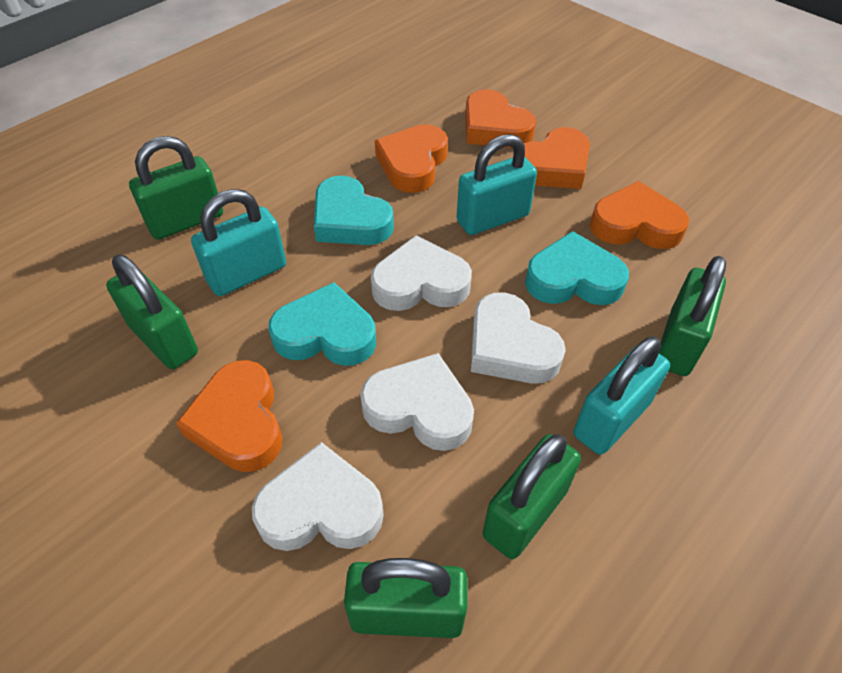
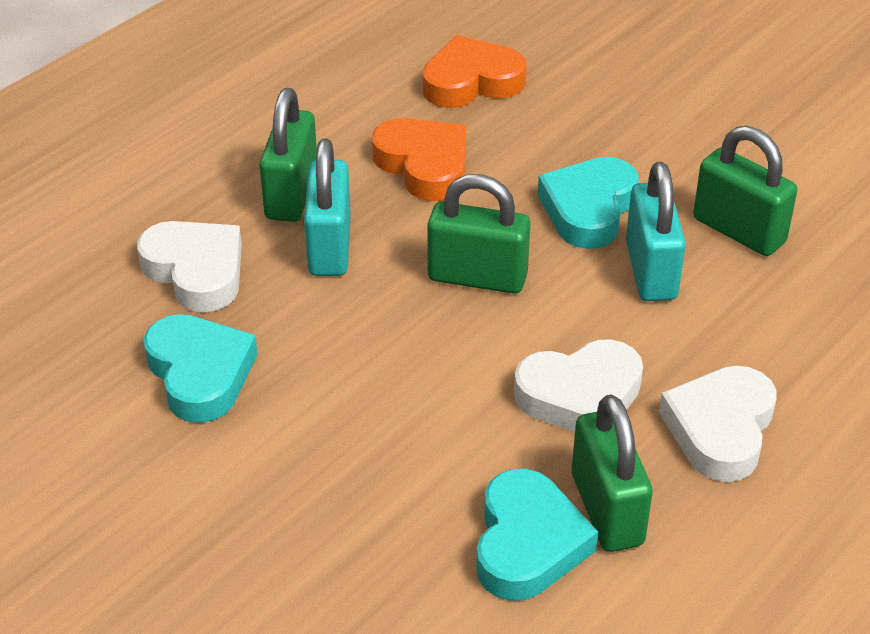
green padlock: [106,255,198,369] [129,136,223,240] [344,558,468,638] [483,434,581,559] [659,256,726,376] = 5 -> [259,88,317,222] [427,174,530,294] [572,394,653,552] [693,126,797,256] = 4
orange heart: [176,360,282,472] [375,124,448,193] [465,89,536,148] [524,127,590,189] [590,181,689,249] = 5 -> [372,118,466,201] [423,35,527,108] = 2
turquoise padlock: [191,189,286,296] [457,134,537,235] [573,336,670,455] = 3 -> [304,138,351,276] [626,162,686,301] = 2
white heart: [252,442,384,551] [360,353,474,451] [371,235,472,311] [471,292,566,384] = 4 -> [137,221,242,312] [514,339,643,432] [659,366,776,482] = 3

